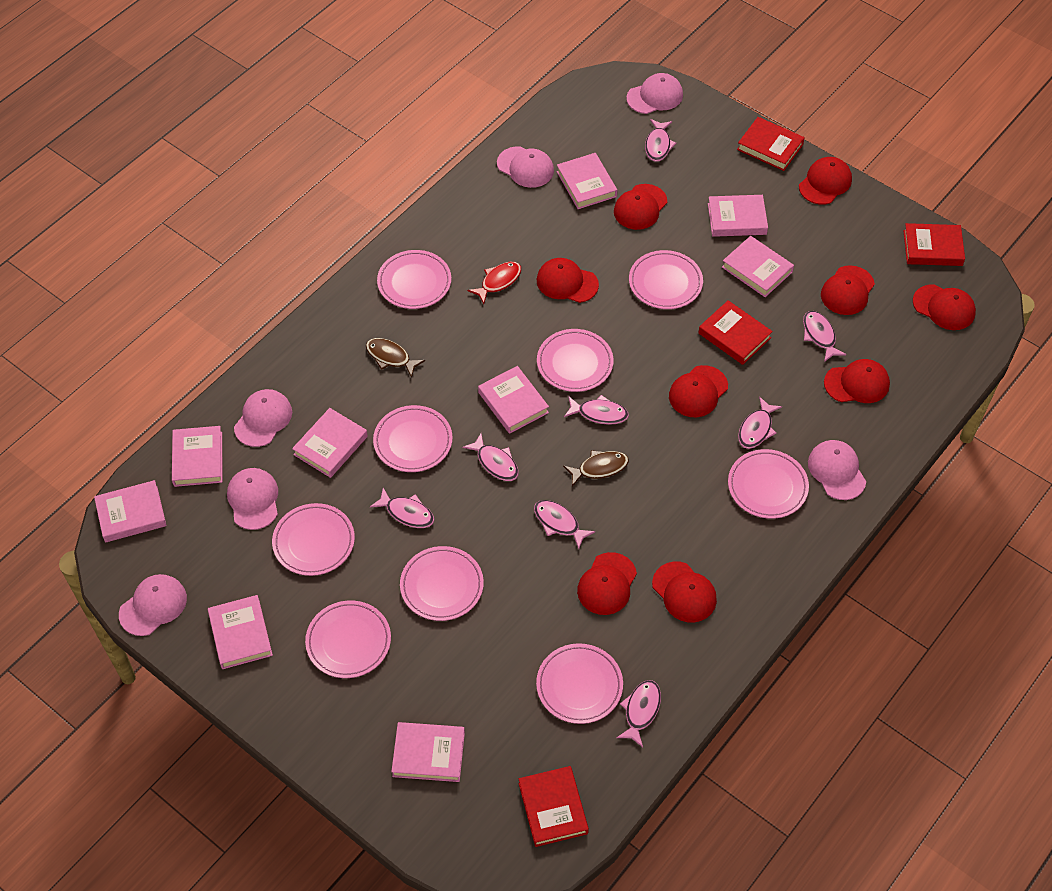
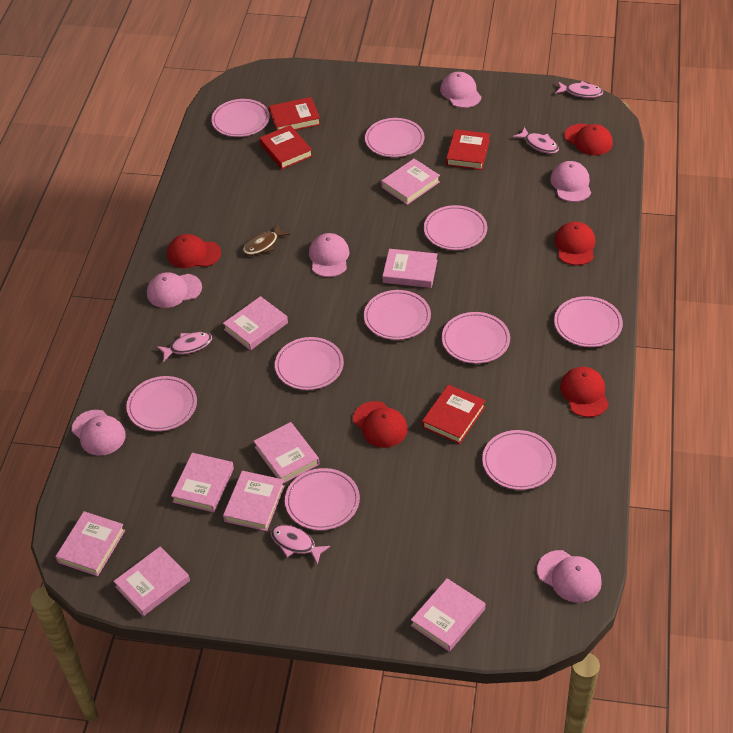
brown fish: [366,338,425,378] [563,450,629,487] = 2 -> [243,224,290,256] = 1
pink fish: [370,488,434,528] [463,434,519,481] [534,500,595,549] [564,395,629,425] [616,680,661,747] [645,119,676,162] [738,397,782,449] [803,311,846,362] = 8 -> [157,332,212,362] [271,525,331,565] [513,127,559,154] [555,81,603,98] = 4
pink plate: [272,503,355,576] [305,600,391,678] [373,405,453,472] [377,250,451,309] [400,546,484,621] [536,643,623,724] [537,329,614,392] [629,250,703,309] [728,449,809,519] = 9 -> [126,376,197,432] [211,99,270,137] [275,337,344,390] [285,468,360,530] [364,290,431,340] [365,118,424,157] [424,205,487,250] [442,312,510,364] [482,430,556,490] [554,296,623,347] = 10
red cap: [537,258,599,303] [577,552,637,615] [614,184,667,230] [652,561,717,622] [669,365,728,417] [799,157,852,205] [821,265,875,315] [824,359,890,403] [913,284,976,330] = 9 -> [167,234,221,268] [353,401,408,448] [554,221,596,266] [560,367,609,417] [564,124,613,155] = 5
red fish: [468,262,521,304] = 1 -> none = 0

